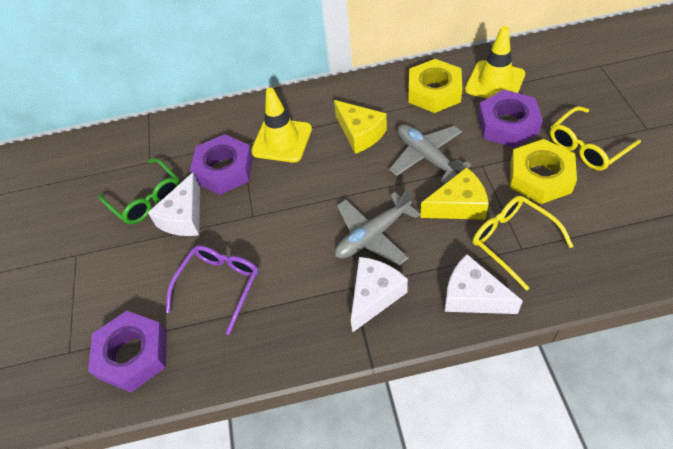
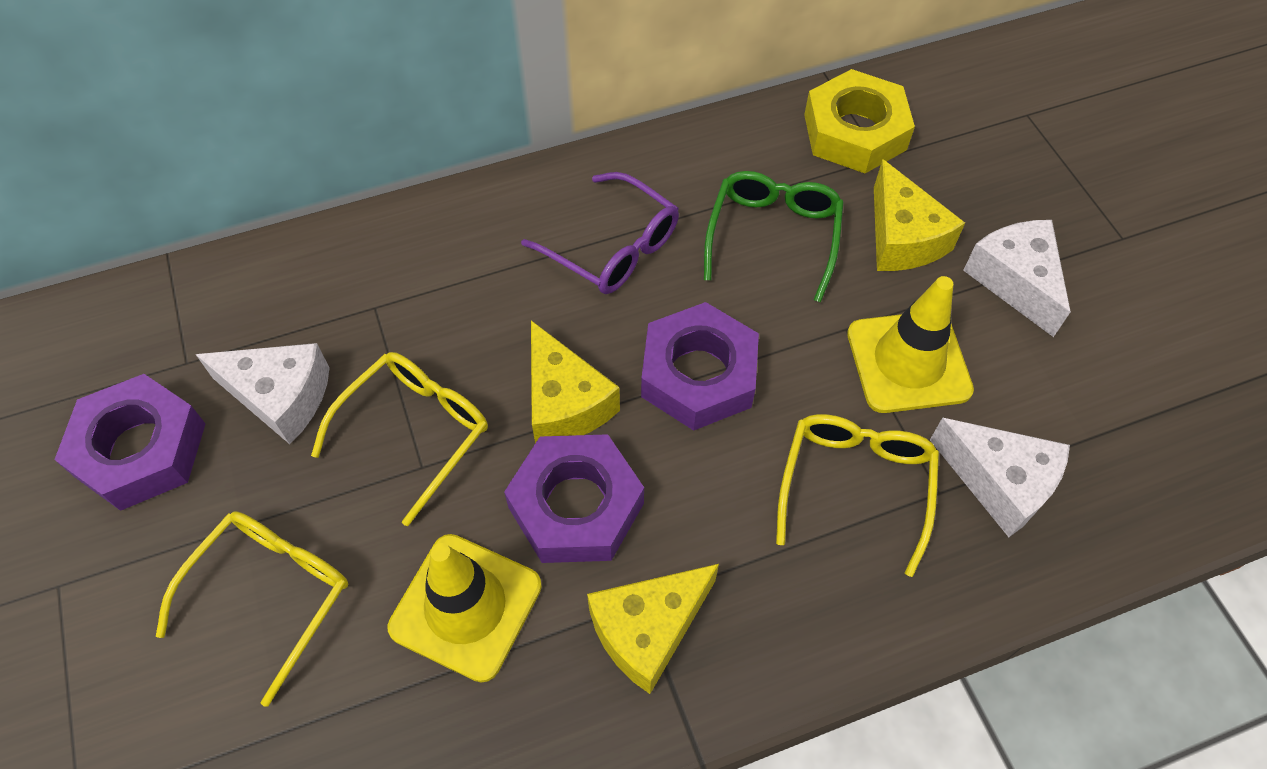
grey plane: [335,188,421,266] [389,124,471,184] = 2 -> none = 0
yellow cheese: [334,100,387,154] [420,167,489,220] = 2 -> [531,320,620,443] [587,564,719,694] [874,159,965,271] = 3
yellow glasses: [473,196,574,291] [550,106,641,170] = 2 -> [156,511,348,707] [311,352,488,526] [776,414,939,577] = 3
yellow nut: [408,59,462,113] [510,139,577,204] = 2 -> [804,69,915,173] = 1

